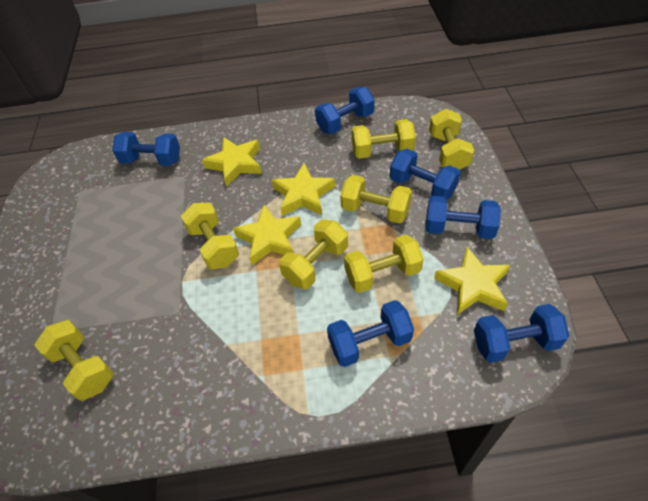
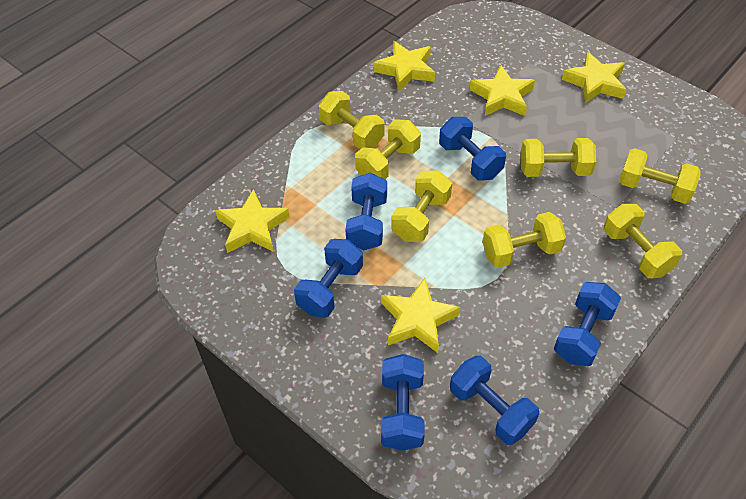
yellow star: [202,137,262,187] [233,205,301,265] [272,163,335,216] [434,247,510,315] = 4 -> [215,189,290,253] [373,41,435,91] [381,278,460,353] [469,65,535,116] [562,52,627,103] = 5

